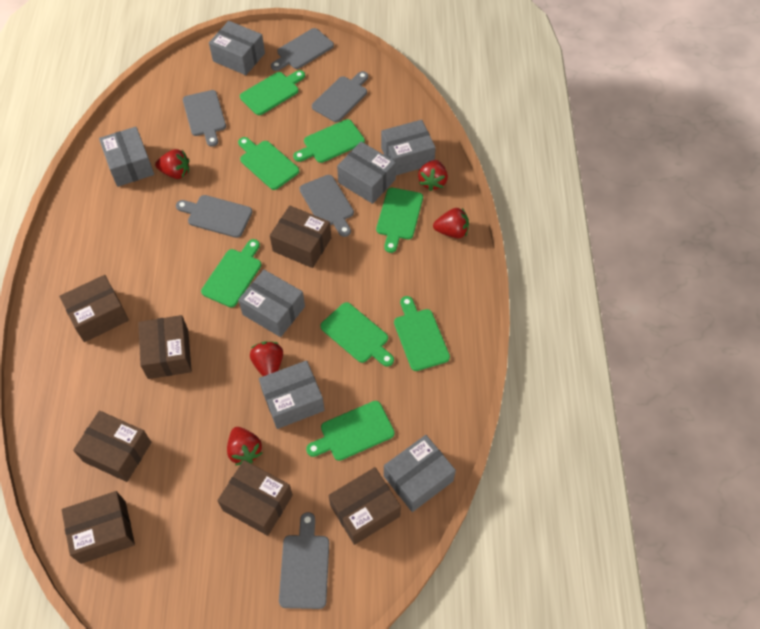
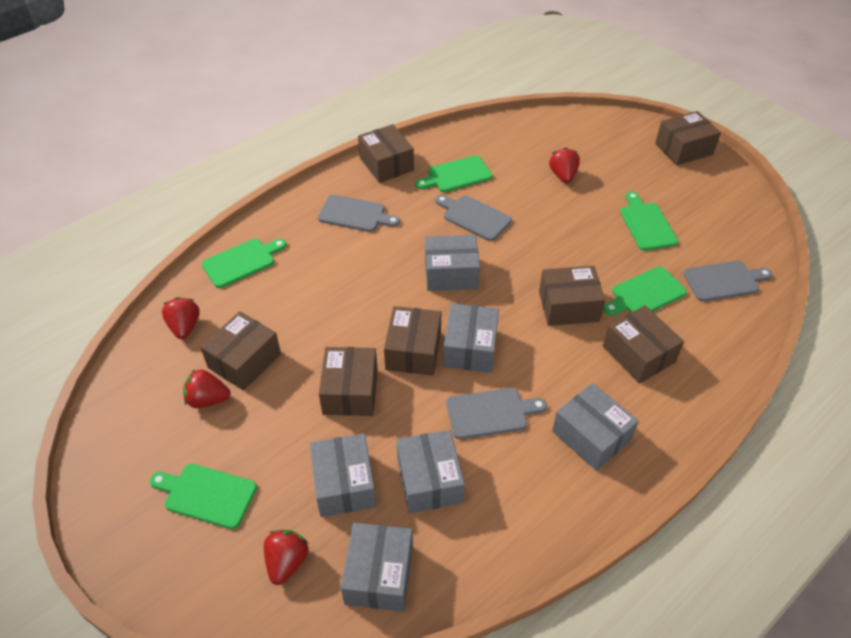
green cutting board: [201,239,262,307] [238,137,300,190] [240,70,305,115] [293,119,365,163] [306,401,395,461] [320,302,394,367] [376,188,423,253] [394,296,450,371] = 8 -> [150,464,257,529] [202,239,287,288] [415,155,493,192] [603,266,687,316] [620,192,678,251] = 5
grey box: [99,127,154,187] [209,21,265,75] [238,270,305,337] [259,360,325,429] [337,142,396,204] [381,120,436,175] [384,435,456,512] = 7 -> [310,433,376,517] [341,523,413,612] [396,430,465,513] [425,235,480,291] [443,303,499,373] [552,383,639,471] = 6
grey cutting board: [176,195,252,238] [183,90,226,147] [271,28,334,71] [279,512,329,609] [299,175,354,237] [312,71,368,122] = 6 -> [318,195,400,232] [435,195,512,241] [446,388,547,439] [683,261,773,301] = 4
red strawberry: [155,149,189,179] [227,427,262,466] [250,341,283,376] [418,160,448,191] [433,208,469,238] = 5 -> [162,297,200,339] [183,369,230,408] [264,530,309,585] [549,147,580,183] = 4

